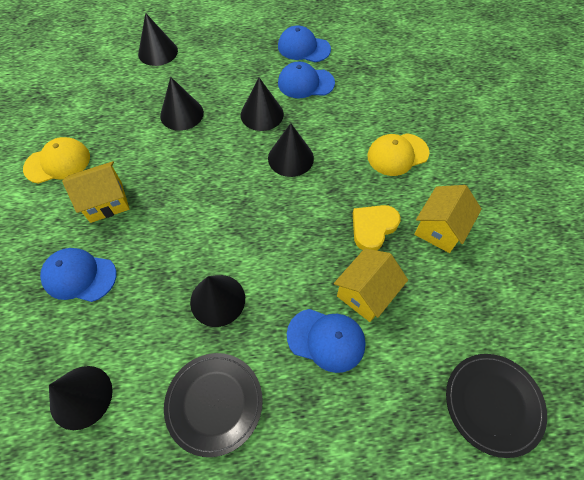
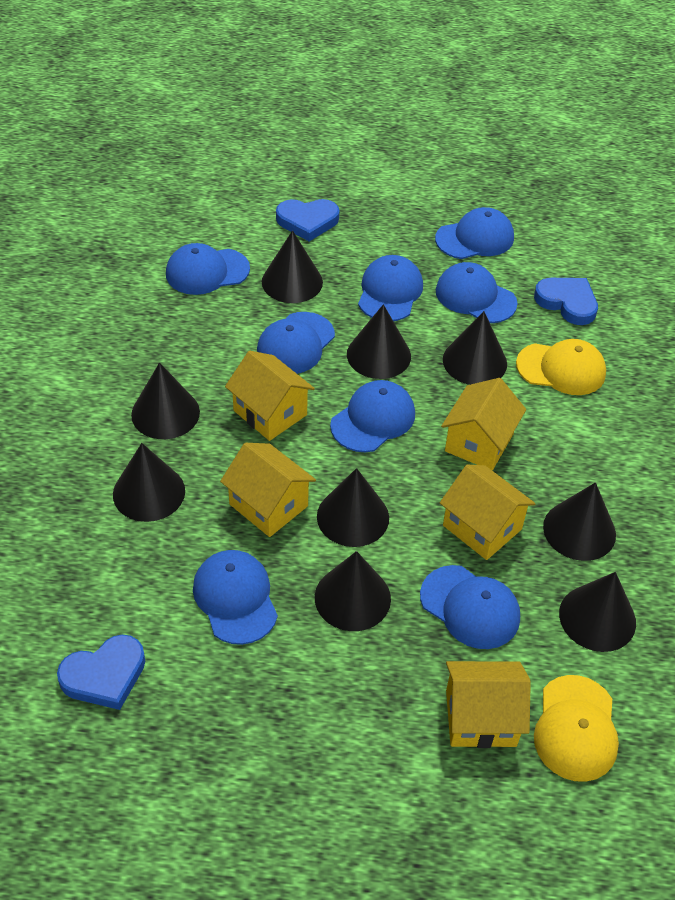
black cone: [49,366,113,430] [138,13,178,66] [160,77,204,131] [190,275,245,327] [241,77,284,131] [268,123,314,177] = 6 -> [113,443,185,522] [131,362,200,439] [262,230,323,303] [315,551,391,631] [317,468,389,547] [347,304,411,379] [443,311,507,385] [543,482,616,561] [559,572,636,652] = 9
black plate: [164,353,263,457] [446,354,547,458] = 2 -> none = 0
blue cap: [40,248,117,302] [278,25,331,62] [278,62,335,98] [287,309,365,373] = 4 -> [166,243,250,295] [193,550,278,645] [257,312,335,374] [330,380,415,452] [358,255,423,321] [420,565,520,649] [435,207,514,259] [436,262,517,323] = 8
blue heart: none = 0 -> [57,635,145,710] [276,199,340,241] [534,278,598,325] = 3
yellow heart: [353,205,400,250] = 1 -> none = 0
yellow house: [62,161,130,223] [334,248,408,322] [414,185,482,253] = 3 -> [220,443,316,537] [225,351,315,441] [440,465,536,560] [441,378,526,471] [446,661,531,748] = 5

